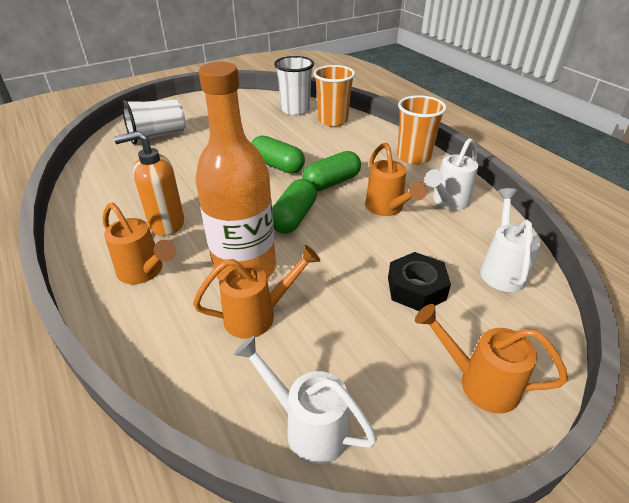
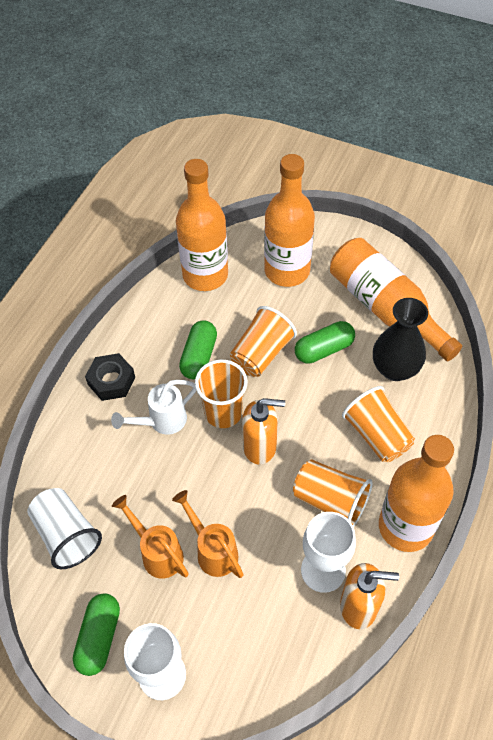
black vase: none = 0 -> [373,298,428,381] = 1
orange bottle: [195,62,276,280] = 1 -> [176,159,228,291] [264,154,315,287] [330,238,462,361] [379,435,454,552] = 4
orange cup: [314,65,355,127] [397,95,447,165] = 2 -> [195,360,248,428] [230,306,297,377] [293,459,373,527] [342,386,415,462] = 4
orange soap dispenser: [114,131,184,236] = 1 -> [242,398,285,465] [340,563,399,629] = 2
orange watering can: [102,203,176,284] [193,245,320,339] [365,143,426,216] [415,304,568,414] = 4 -> [112,495,189,578] [172,490,244,578] = 2
white cup: [122,99,186,144] [274,56,314,115] = 2 -> [27,488,102,569] = 1
white goblet: none = 0 -> [124,623,186,700] [301,512,356,593] = 2
white watering can: [234,336,377,464] [425,138,478,210] [480,188,541,292] = 3 -> [111,380,197,435] = 1

